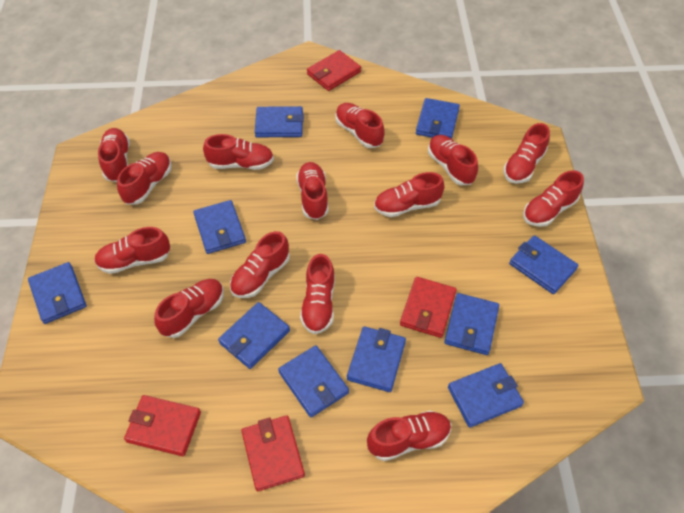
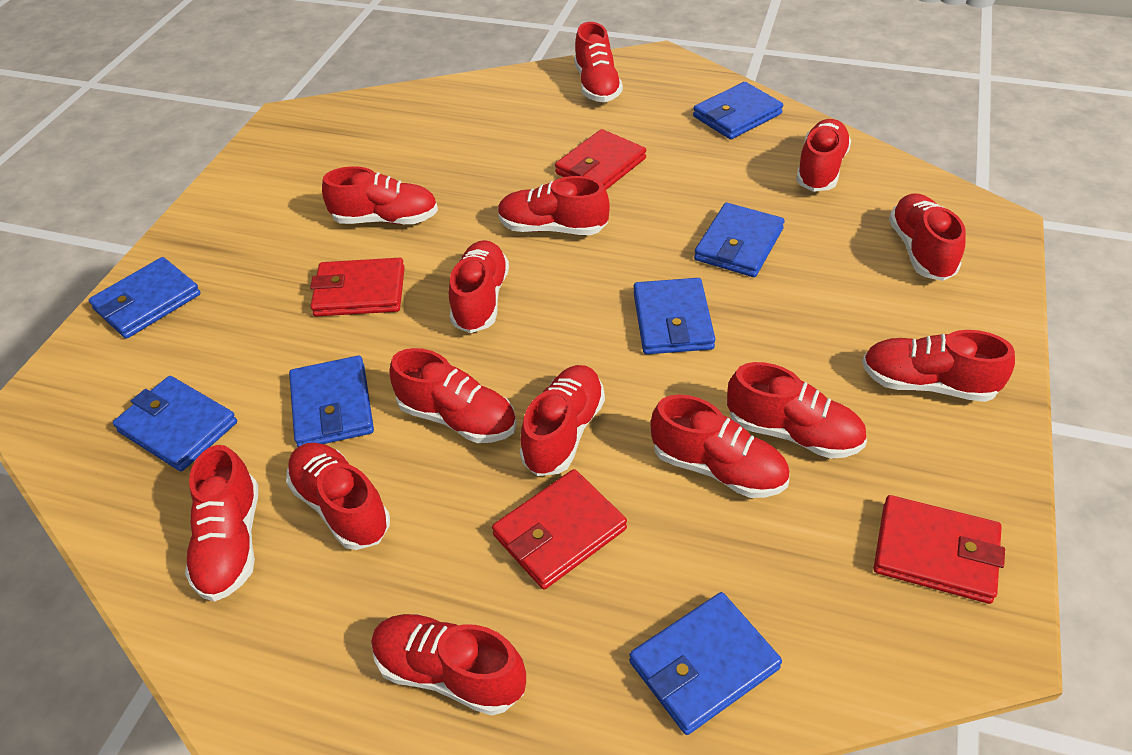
blue wallet: [28,262,86,324] [193,200,246,254] [218,302,290,369] [255,106,304,137] [278,345,349,417] [347,327,406,392] [416,98,460,139] [444,293,499,355] [448,363,524,428] [509,235,578,294] = 10 -> [89,257,201,339] [113,376,237,472] [289,356,374,447] [629,592,782,735] [633,278,715,354] [693,82,783,139] [694,203,785,277] = 7

